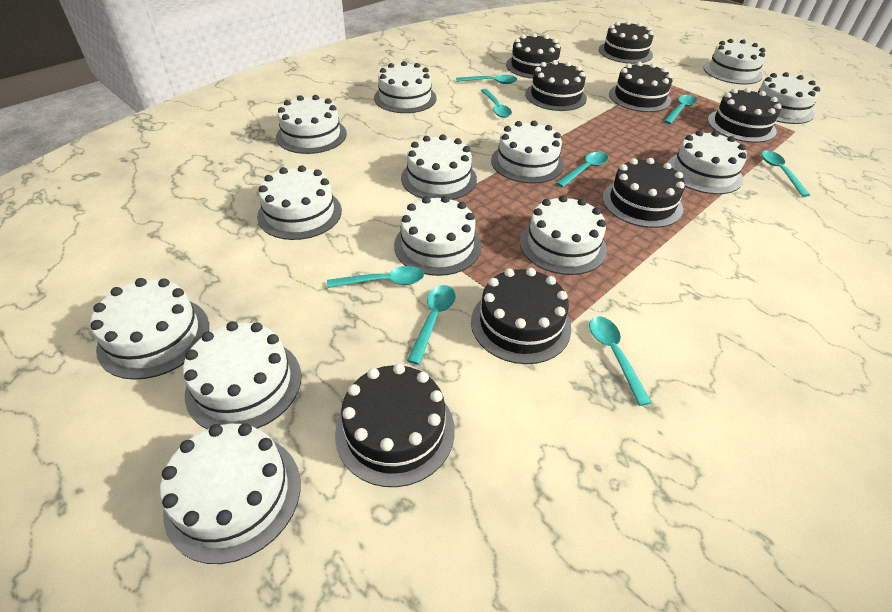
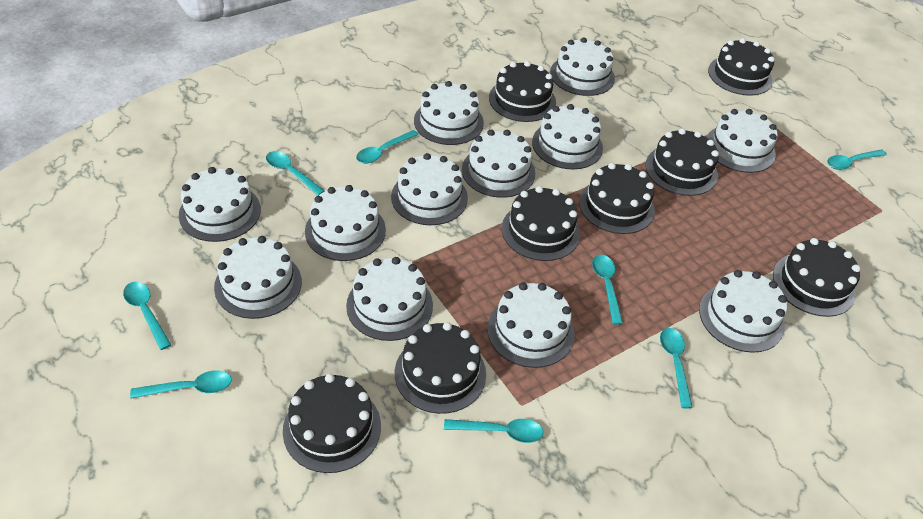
white cake: [91,278,209,380] [160,423,300,564] [183,321,301,429] [257,165,342,240] [276,95,347,154] [374,61,436,113] [394,196,481,276] [401,134,477,200] [491,121,564,183] [520,195,607,275] [668,130,747,194] [703,39,766,85] [758,72,820,124] = 13 -> [179,167,261,242] [214,236,302,319] [305,185,386,261] [346,257,433,341] [391,153,468,225] [414,81,484,145] [462,130,535,198] [487,282,574,368] [532,104,603,170] [550,37,615,96] [699,270,787,353] [706,109,778,173] = 12

